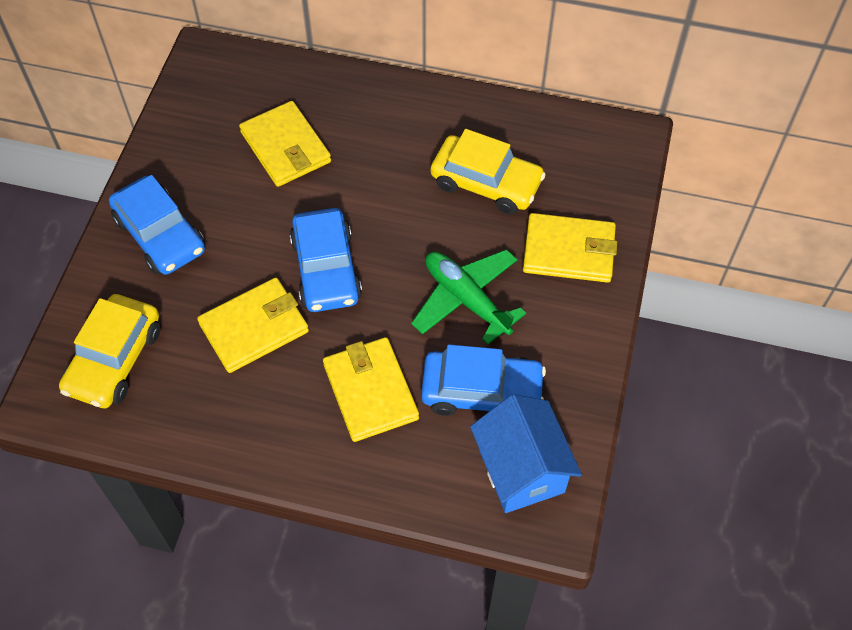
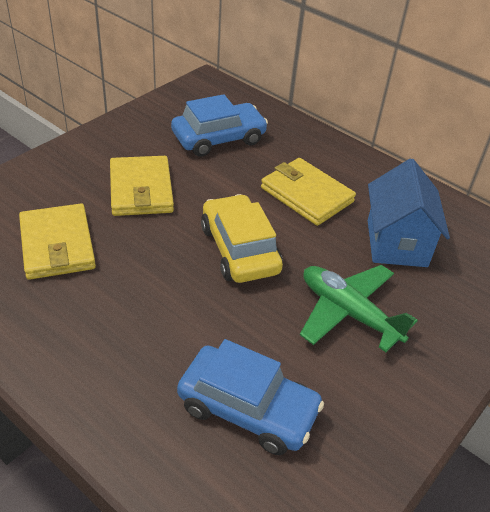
blue car: [109,175,205,275] [290,208,362,312] [421,344,546,416] = 3 -> [171,94,268,157] [177,339,324,455] = 2
yellow car: [59,294,161,409] [430,129,546,214] = 2 -> [201,194,283,283] = 1
yellow wallet: [197,278,309,373] [239,101,331,187] [323,337,419,442] [523,213,617,283] = 4 -> [19,204,96,280] [110,156,174,216] [261,158,356,226] = 3

